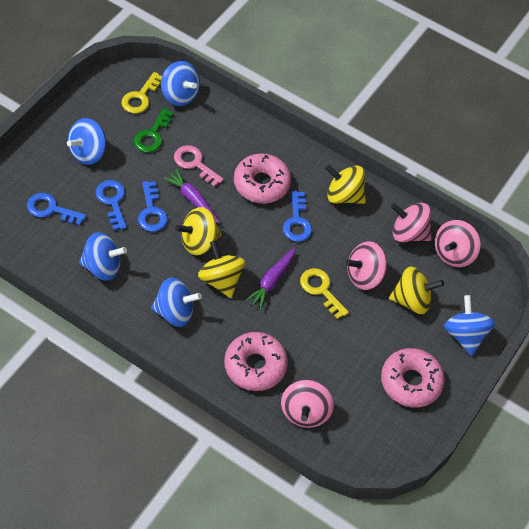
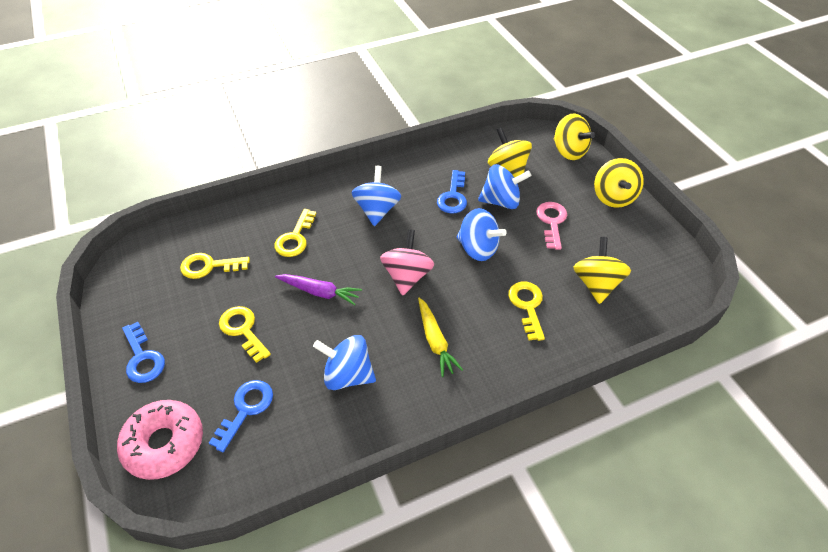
blue key: [27,193,86,226] [95,180,127,230] [138,181,168,232] [283,191,312,242] = 4 -> [122,322,165,383] [209,380,273,452] [437,170,467,214] = 3
blue spinning top: [67,118,106,165] [79,232,127,281] [151,277,202,327] [161,61,200,106] [444,295,495,356] = 5 -> [313,335,376,390] [351,166,401,226] [456,208,507,261] [478,164,531,209] = 4
green key: [134,108,174,153] = 1 -> none = 0
pink donut: [224,332,288,391] [234,153,291,204] [381,348,445,408] = 3 -> [117,400,203,480] = 1
pink spinning top: [281,380,334,428] [346,241,387,290] [391,203,432,242] [435,220,480,267] = 4 -> [380,229,434,296] = 1
purple carrot: [163,169,220,223] [245,248,295,310] = 2 -> [275,274,362,305] = 1
yellow carrot: none = 0 -> [418,298,463,377] = 1
yellow key: [121,72,162,114] [300,268,349,319] = 2 -> [180,253,250,279] [219,306,271,363] [274,209,317,257] [508,282,545,341] = 4

